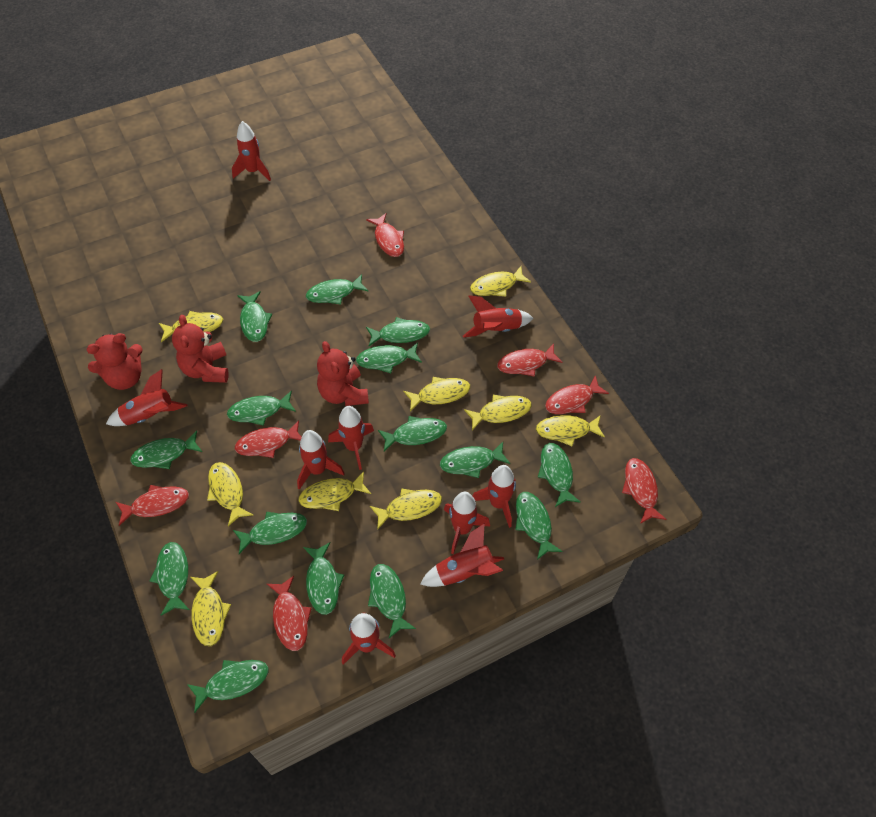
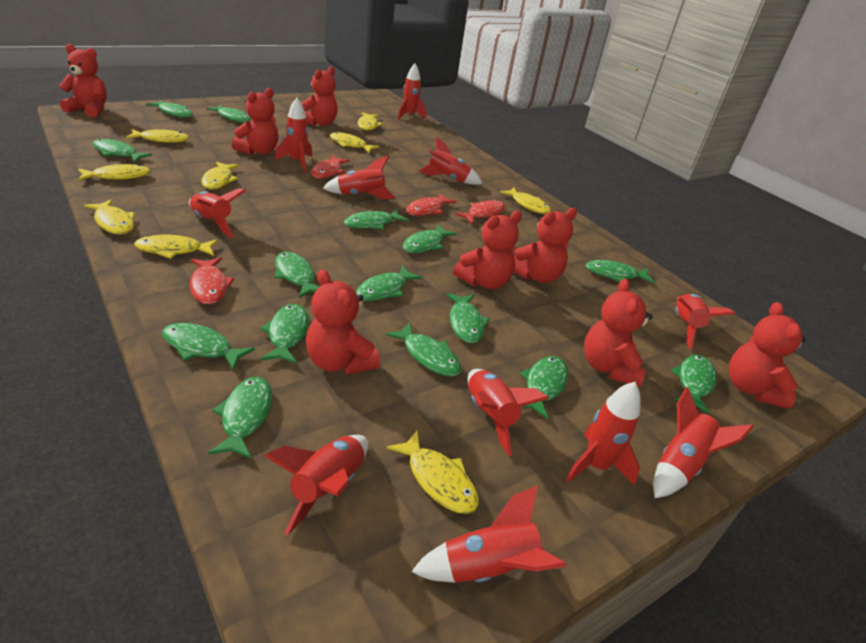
red fish: [116,485,189,526] [235,420,302,458] [267,576,312,651] [366,213,404,257] [497,343,562,377] [545,375,609,414] [622,458,666,524] = 7 -> [189,257,235,304] [311,155,350,179] [406,193,456,216] [455,200,505,224] = 4
red rocket: [106,369,188,426] [232,121,271,181] [297,430,345,490] [328,406,374,470] [342,613,396,665] [420,523,504,587] [444,492,490,554] [463,295,533,338] [473,465,516,528] = 9 -> [189,189,246,238] [264,435,368,536] [275,98,312,172] [323,156,395,199] [398,64,427,120] [411,485,566,583] [418,137,482,185] [468,369,549,456] [566,382,641,485] [653,387,754,498] [676,294,735,350] = 11
red teddy bear: [86,333,143,390] [172,315,229,383] [317,341,369,406] = 3 -> [59,44,107,117] [232,88,278,155] [301,67,338,126] [306,269,380,374] [453,211,522,289] [514,208,577,283] [584,278,652,387] [729,302,805,409] = 8

